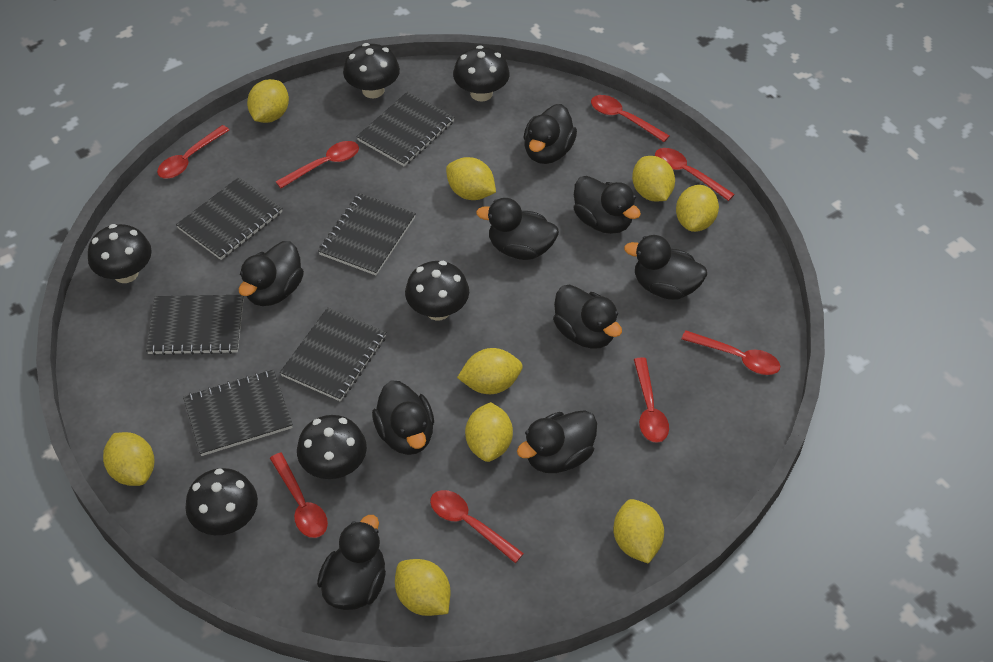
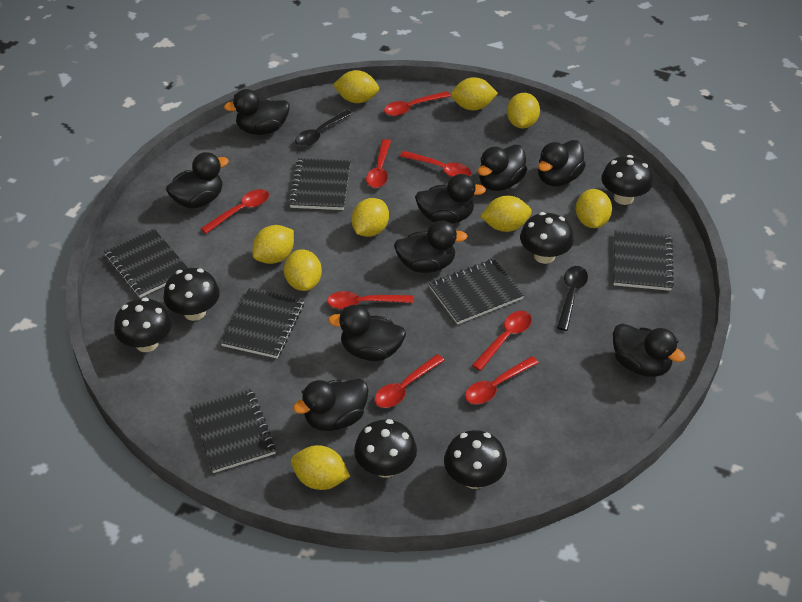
black spoon: none = 0 -> [295,110,353,147] [557,266,588,331] = 2

